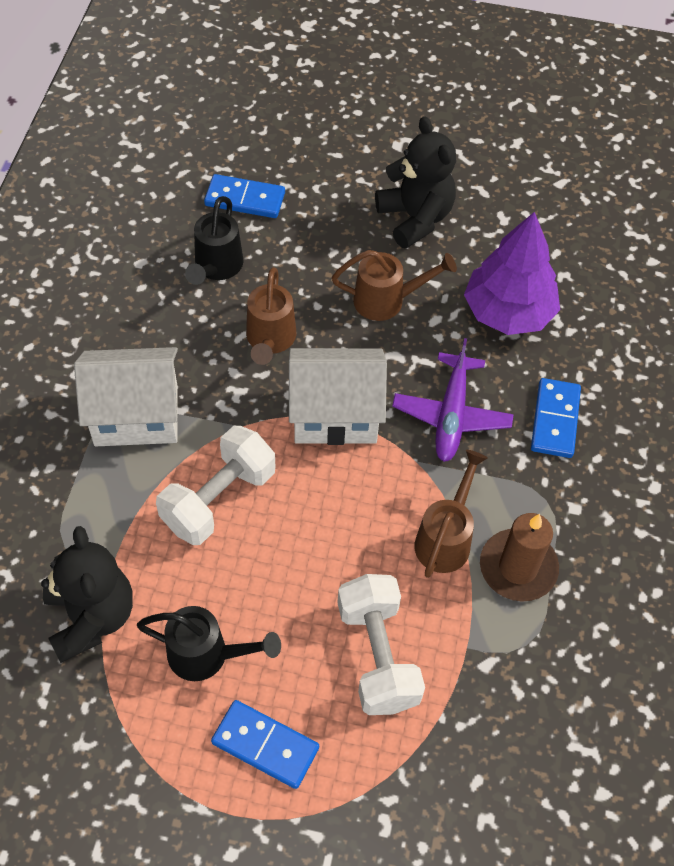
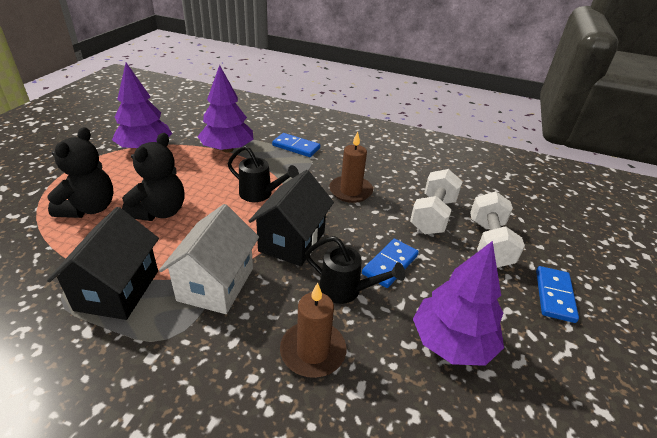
black house: none = 0 -> [47,207,159,320] [248,170,334,266] = 2
brown candle: [480,513,559,601] = 1 -> [280,283,346,378] [329,131,373,203] = 2
brown watering can: [246,267,296,365] [332,250,457,321] [414,450,488,578] = 3 -> none = 0
purple plane: [392,338,514,462] = 1 -> none = 0
purple tree: [464,212,560,335] = 1 -> [112,63,172,148] [197,65,253,152] [413,241,504,366] = 3
white house: [74,347,178,446] [289,348,387,445] = 2 -> [159,204,259,314] = 1

